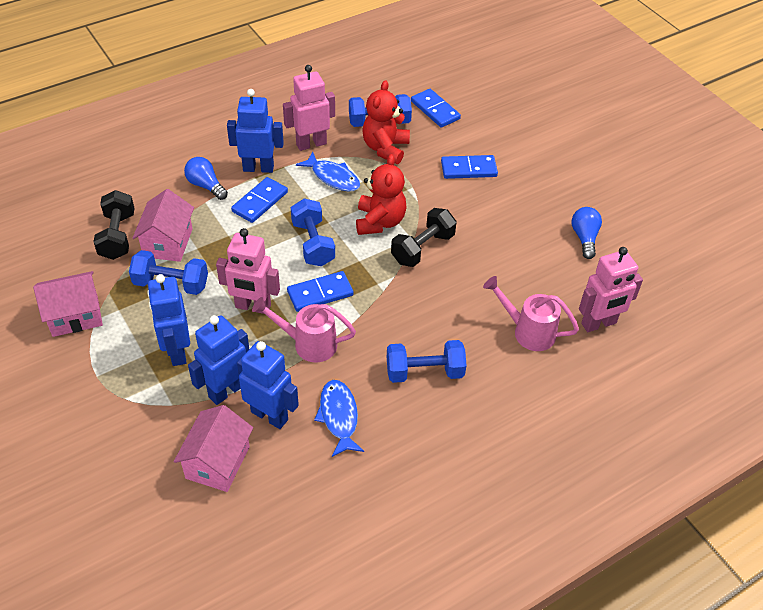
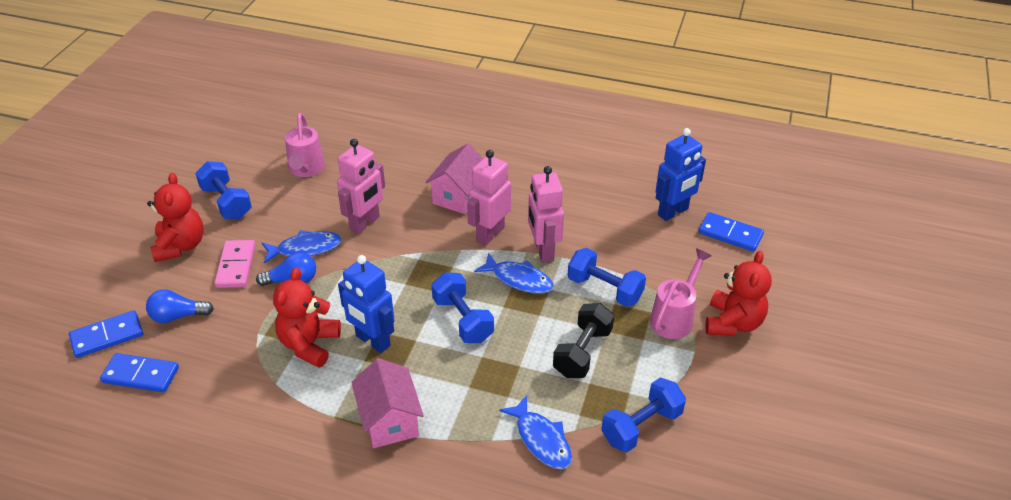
black dumbbell: [93,190,135,260] [391,208,457,267] = 2 -> [553,303,614,378] = 1
blue domino: [231,177,288,223] [287,271,354,312] [411,89,461,128] [441,155,498,179] = 4 -> [69,310,143,358] [100,353,179,393] [698,212,764,252] = 3
blue fish: [296,152,360,191] [314,380,364,457] = 2 -> [262,230,341,263] [474,253,554,294] [499,395,572,469] = 3
blue robot: [147,274,190,366] [188,315,249,405] [227,89,284,173] [237,341,299,429] = 4 -> [338,255,395,353] [656,128,706,221] = 2
pink domino: none = 0 -> [214,240,256,288] = 1
pink house: [33,271,103,337] [133,189,194,262] [174,405,253,492] = 3 -> [351,358,424,448] [426,143,483,214] = 2
red teddy bear: [356,154,407,235] [362,80,410,164] = 2 -> [147,173,204,262] [273,268,341,368] [706,251,772,336] = 3

